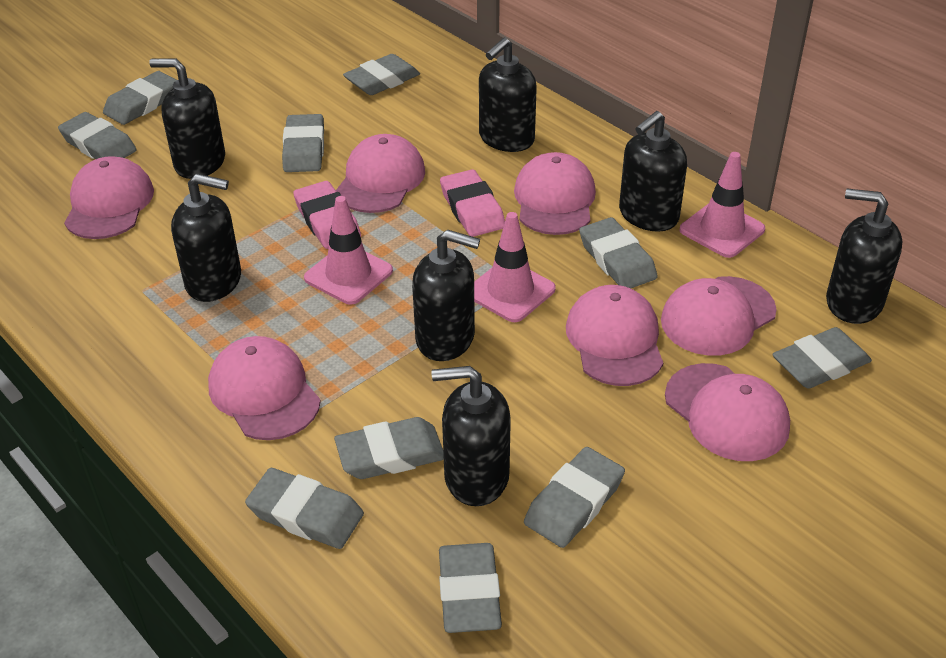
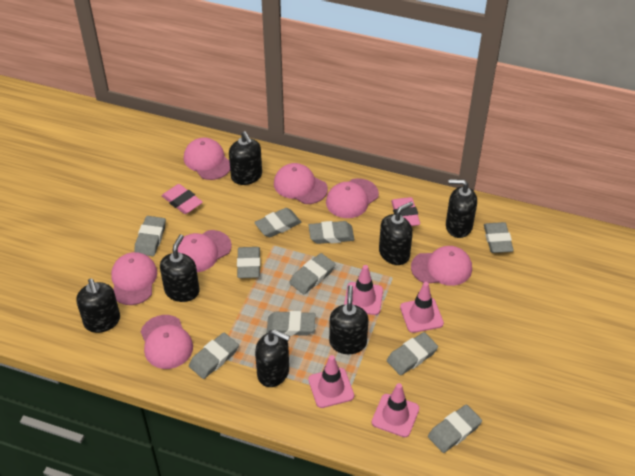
pink traffic cone: [304,196,393,305] [474,212,556,322] [679,152,765,258] = 3 -> [308,355,354,408] [344,265,383,315] [372,383,419,437] [400,282,444,333] = 4

